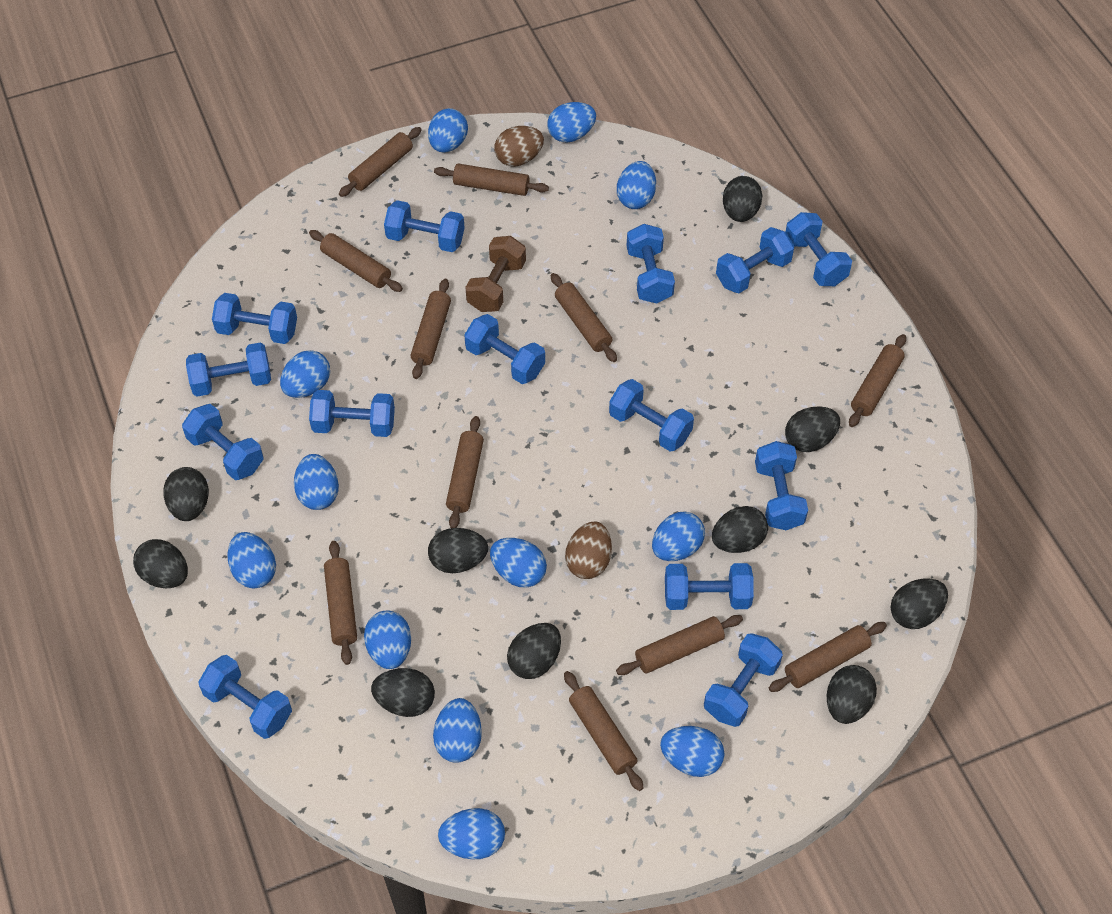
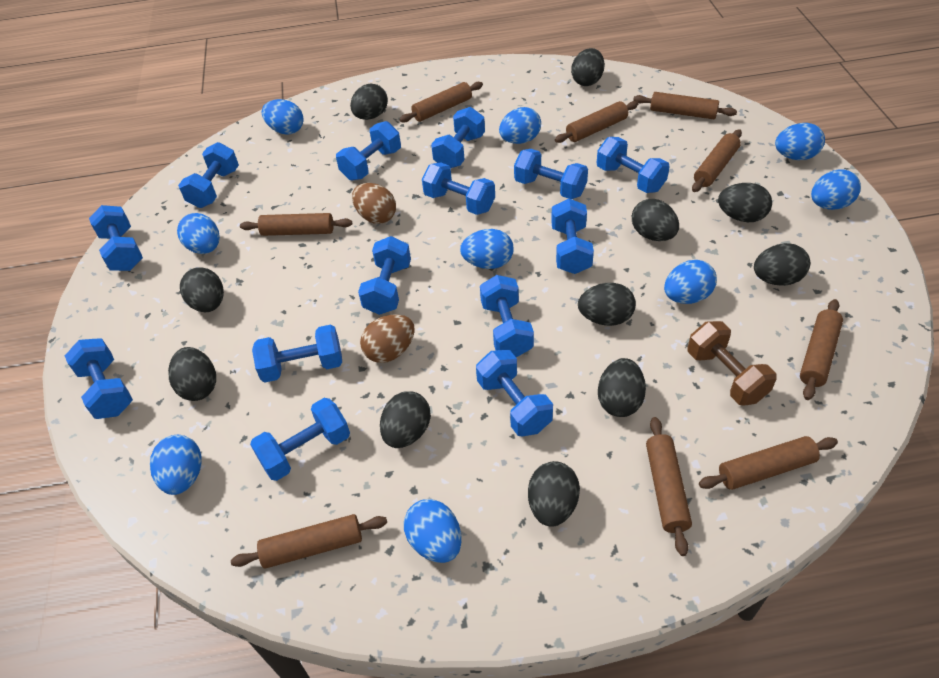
black egg: [133,539,188,588] [163,467,209,521] [371,668,435,717] [428,528,488,573] [507,623,561,679] [712,506,768,553] [723,176,762,222] [785,406,840,452] [827,665,877,724] [890,579,948,629] = 10 -> [168,347,216,401] [180,267,224,312] [350,83,388,120] [380,391,431,448] [528,461,580,527] [571,48,605,86] [578,283,636,326] [598,358,646,417] [632,199,679,241] [718,183,772,222] [754,243,810,286] = 11
blue egg: [228,532,276,589] [280,350,330,398] [294,454,339,510] [364,610,411,669] [428,108,468,153] [433,698,482,763] [438,808,505,859] [490,538,547,588] [547,102,596,143] [617,161,656,209] [652,511,705,561] [660,726,725,777] = 12 -> [150,435,202,495] [177,213,220,254] [262,99,304,135] [404,499,462,563] [460,229,513,269] [499,107,541,144] [664,260,717,304] [775,123,825,160] [811,169,861,210] = 9
brown rolling pin: [309,230,403,292] [324,541,357,665] [339,127,422,197] [411,279,451,379] [434,164,549,196] [446,416,484,528] [551,273,617,362] [564,671,643,791] [616,615,743,675] [769,622,887,692] [849,334,906,427] = 11 -> [231,514,387,569] [240,213,352,236] [399,82,483,123] [555,101,638,143] [633,92,737,119] [646,417,692,556] [692,129,742,192] [699,436,838,490] [800,299,843,400] = 9

